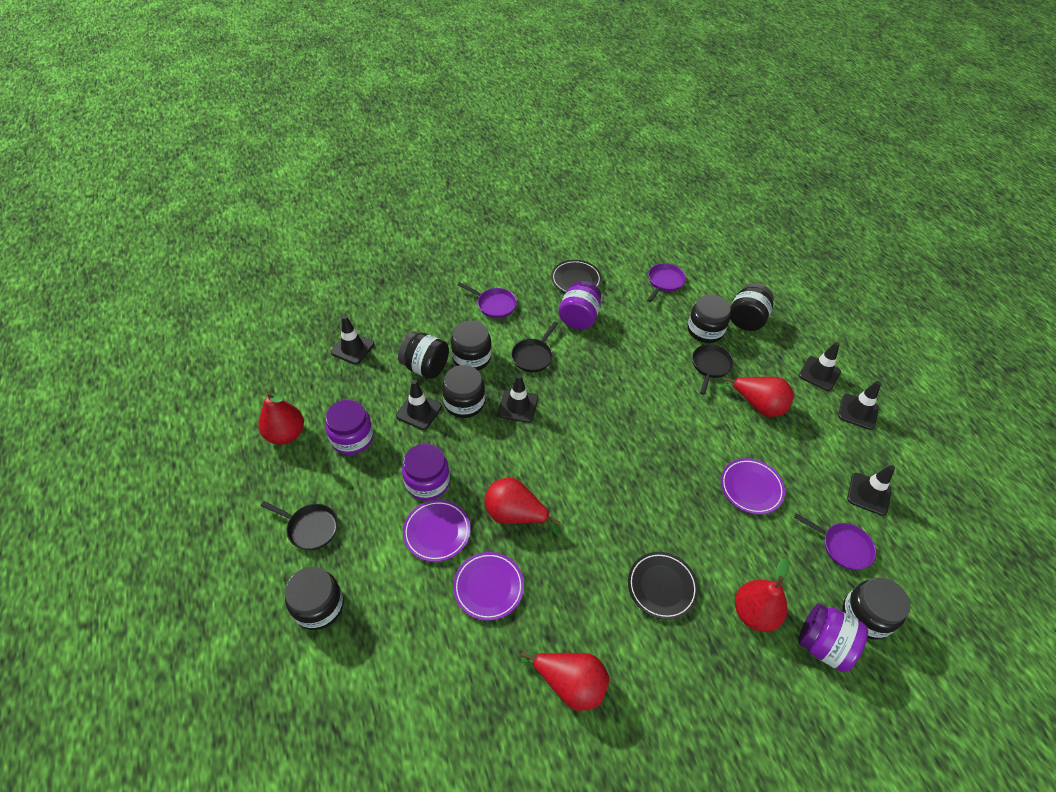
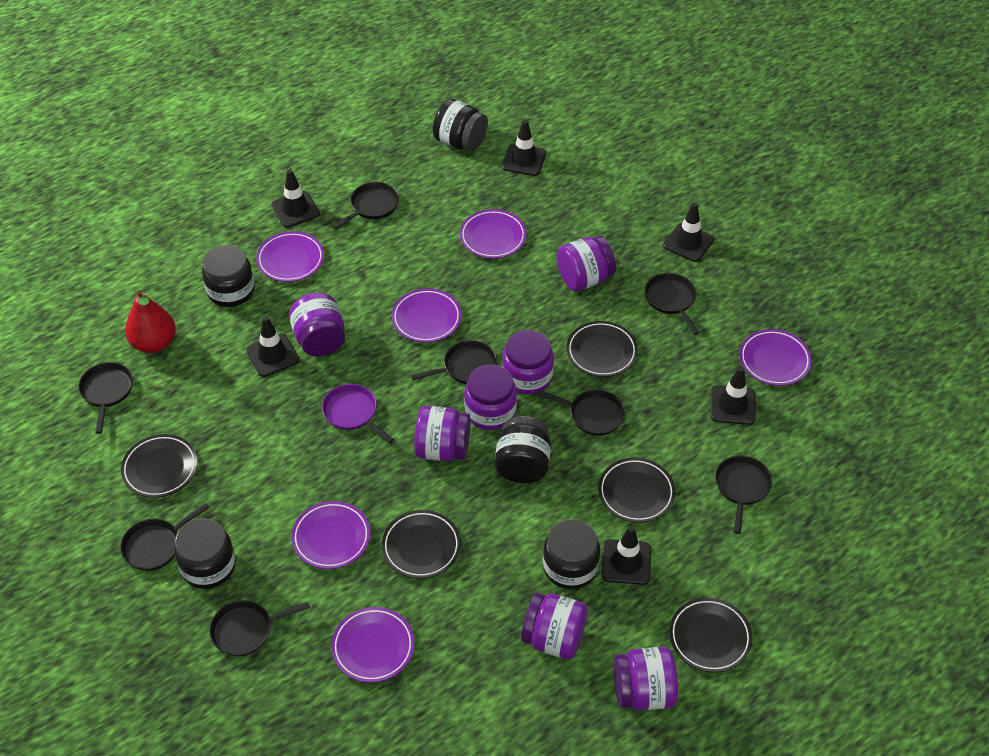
black jar: [285,567,344,630] [398,331,449,379] [442,365,485,418] [451,321,492,370] [687,294,731,343] [730,283,774,331] [842,577,910,640] = 7 -> [174,518,236,589] [202,245,255,307] [433,99,488,151] [495,416,551,483] [543,519,600,589] = 5
black pan: [261,501,338,550] [511,321,558,372] [692,344,734,395] = 3 -> [78,362,133,434] [120,503,210,571] [209,600,310,657] [333,182,399,230] [411,340,497,384] [536,389,625,436] [645,273,699,335] [715,455,772,534] = 8
black plate: [551,260,602,293] [628,552,699,620] = 2 -> [121,434,198,498] [382,510,461,579] [567,321,638,377] [598,458,675,523] [669,598,752,673] = 5
purple jar: [325,400,374,455] [402,444,450,501] [559,281,601,329] [798,603,868,672] = 4 -> [289,293,345,356] [414,406,471,462] [464,364,517,430] [502,330,554,395] [521,593,588,660] [557,236,616,292] [613,647,678,711] = 7
purple pan: [458,282,517,318] [647,263,686,302] [794,513,876,570] = 3 -> [322,384,394,443] = 1
purple plate: [403,500,471,562] [453,552,524,621] [721,458,785,514] = 3 -> [256,231,324,282] [292,501,370,569] [331,607,414,683] [392,288,462,343] [460,209,527,259] [739,329,812,386] = 6
red pear: [258,391,304,444] [484,478,561,535] [521,652,610,711] [720,377,794,417] [735,558,789,632] = 5 -> [125,290,176,353] = 1

